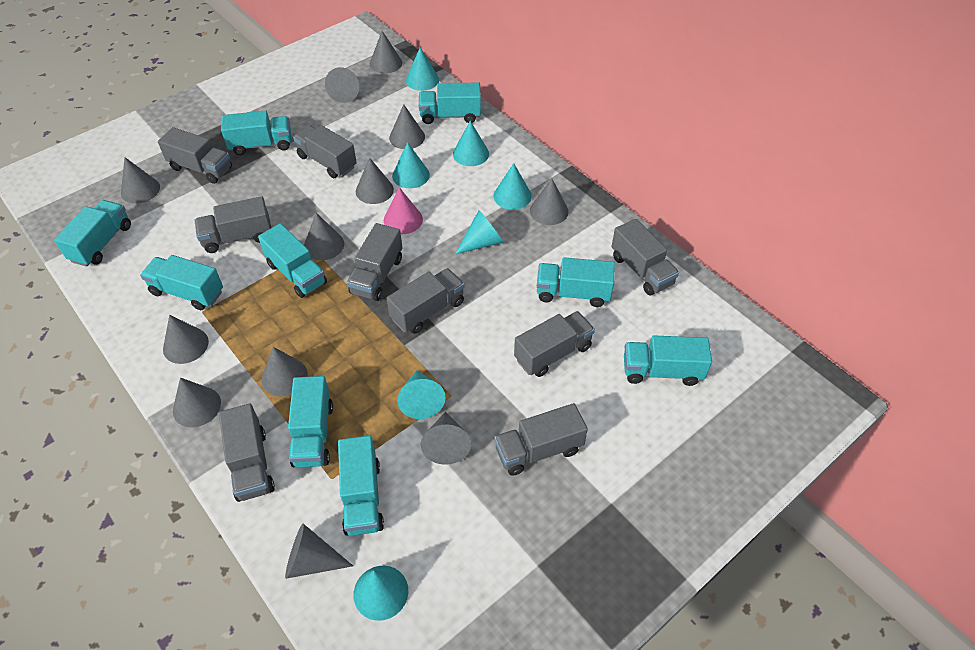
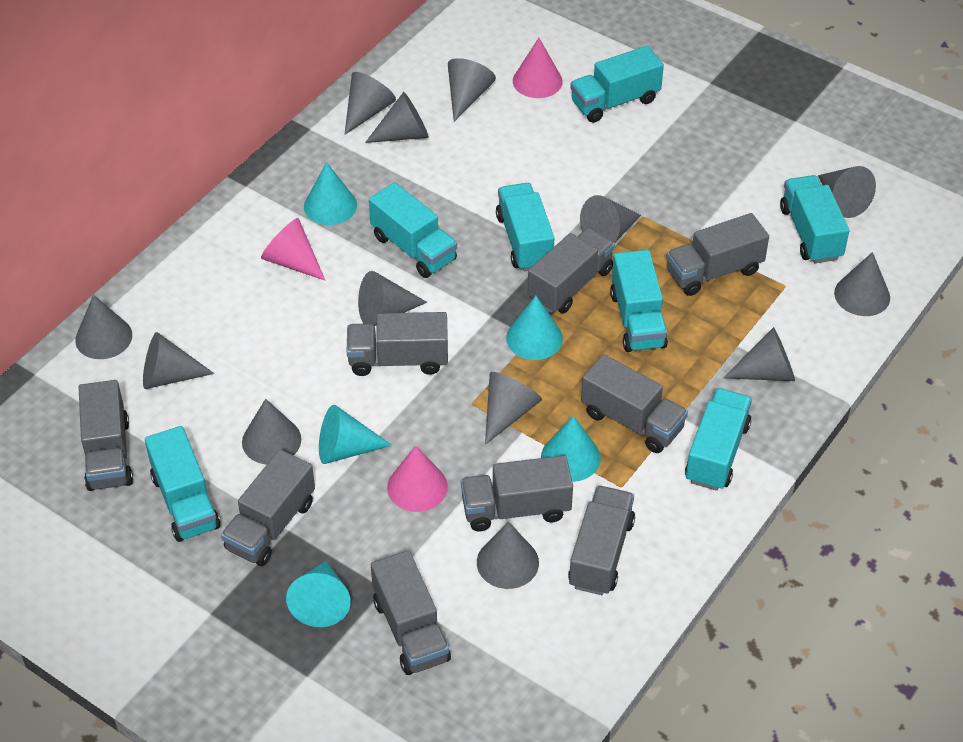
grey cone: [121,157,160,204] [163,315,209,364] [173,378,221,427] [261,347,308,396] [285,524,353,579] [304,213,344,260] [325,67,359,103] [356,158,394,204] [370,31,402,74] [389,104,425,149] [421,411,471,465] [530,179,568,225] = 12 -> [75,295,132,359] [143,332,214,389] [242,399,301,464] [344,72,396,135] [358,271,427,326] [365,92,429,143] [448,58,496,122] [477,522,539,589] [485,372,542,445] [580,195,641,243] [723,327,795,381] [818,166,876,218] [834,252,890,316] = 13
pink cone: [384,187,423,234] = 1 -> [261,218,325,280] [387,445,448,512] [513,38,563,98] = 3
turquoise cone: [354,566,408,621] [392,142,430,188] [397,371,446,419] [406,47,439,91] [453,121,489,166] [455,210,503,254] [494,163,532,210] = 7 -> [286,561,351,627] [304,162,357,225] [319,405,392,464] [506,296,563,360] [541,416,601,482] = 5
turquoise truck: [54,200,131,267] [140,255,223,310] [221,111,291,155] [258,223,327,298] [288,376,333,468] [338,435,384,536] [419,82,481,124] [537,257,615,307] [624,336,712,386] = 9 -> [145,426,220,542] [369,182,457,278] [496,183,554,271] [570,46,664,123] [610,250,668,352] [685,388,752,491] [780,175,849,263] = 7

